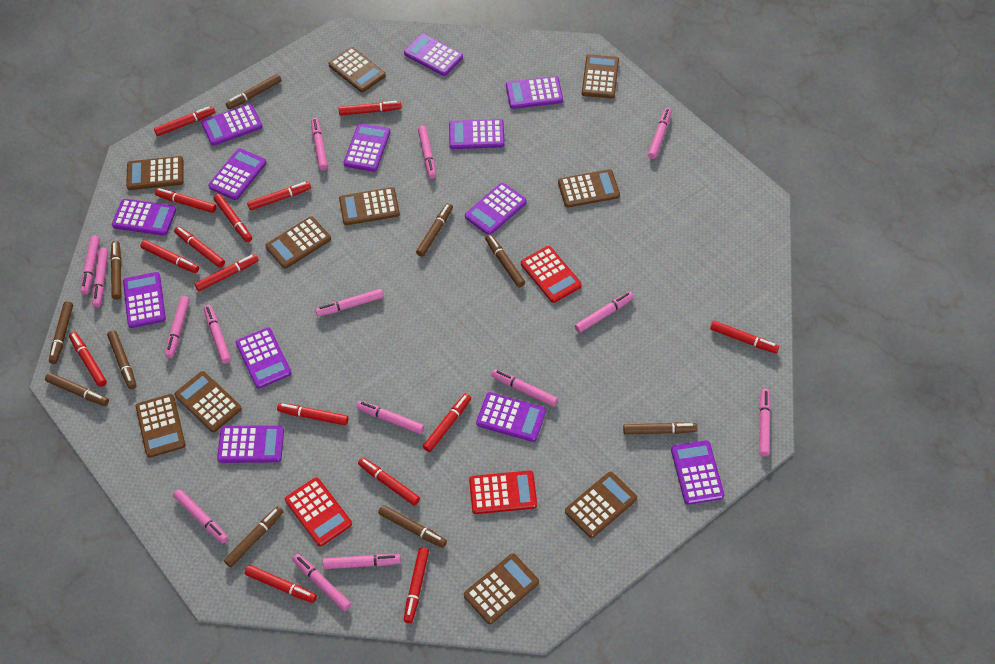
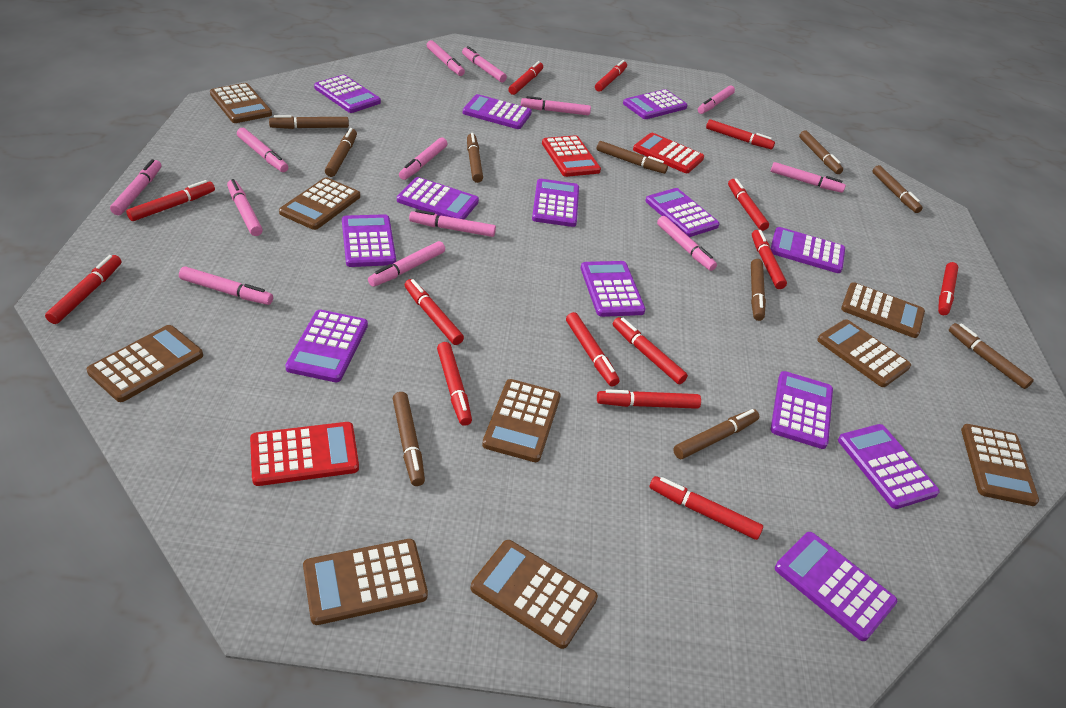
brown calculator: [126,156,184,190] [136,394,185,458] [174,371,242,432] [265,216,331,269] [328,47,386,92] [339,187,400,225] [464,554,539,624] [558,169,620,207] [565,472,637,538] [582,54,619,99] = 10 -> [86,325,203,402] [210,83,272,123] [279,177,360,230] [303,539,428,625] [471,540,598,649] [482,379,561,462] [817,319,911,387] [841,282,925,338] [961,424,1039,506] = 9
pink marker: [81,236,100,295] [92,248,108,307] [165,296,190,358] [173,489,228,544] [204,305,231,364] [293,554,351,611] [311,118,328,170] [315,289,384,316] [323,554,401,569] [356,401,424,434] [418,126,436,179] [491,369,558,407] [575,292,634,333] [648,108,672,159] [759,389,771,456] = 15 -> [110,159,161,215] [179,266,273,305] [227,179,263,236] [237,128,288,172] [368,241,445,287] [399,137,447,180] [409,209,496,237] [427,40,465,76] [462,46,507,82] [521,96,591,115] [657,216,717,271] [698,86,735,114] [771,162,846,193] = 13
red marker: [69,332,107,387] [140,240,199,273] [154,106,215,136] [155,188,216,213] [174,226,225,268] [195,254,259,291] [214,194,252,242] [245,565,317,603] [247,182,311,210] [277,403,348,425] [339,101,402,115] [358,457,420,506] [404,547,429,623] [423,393,471,452] [710,321,779,353] = 15 -> [45,255,121,324] [126,180,215,221] [405,279,464,345] [437,342,472,426] [508,61,543,95] [566,312,619,386] [595,60,627,92] [597,389,701,409] [613,317,688,384] [650,476,763,540] [706,119,775,149] [728,178,769,231] [752,230,787,289] [938,262,958,315] = 14

